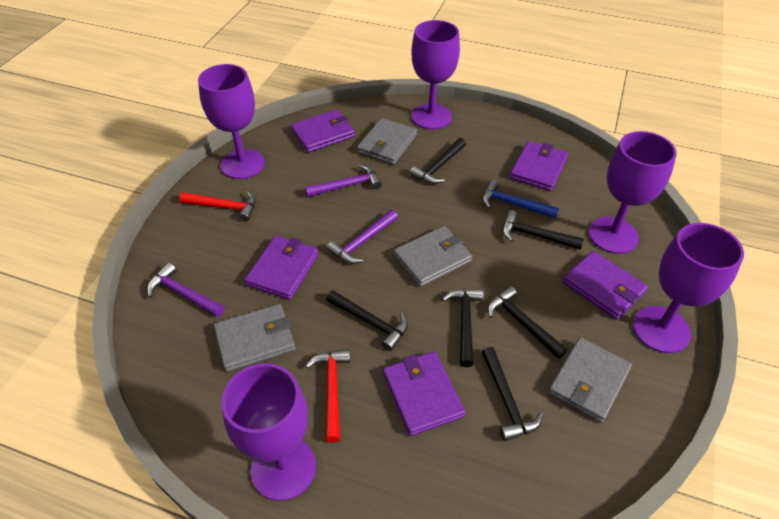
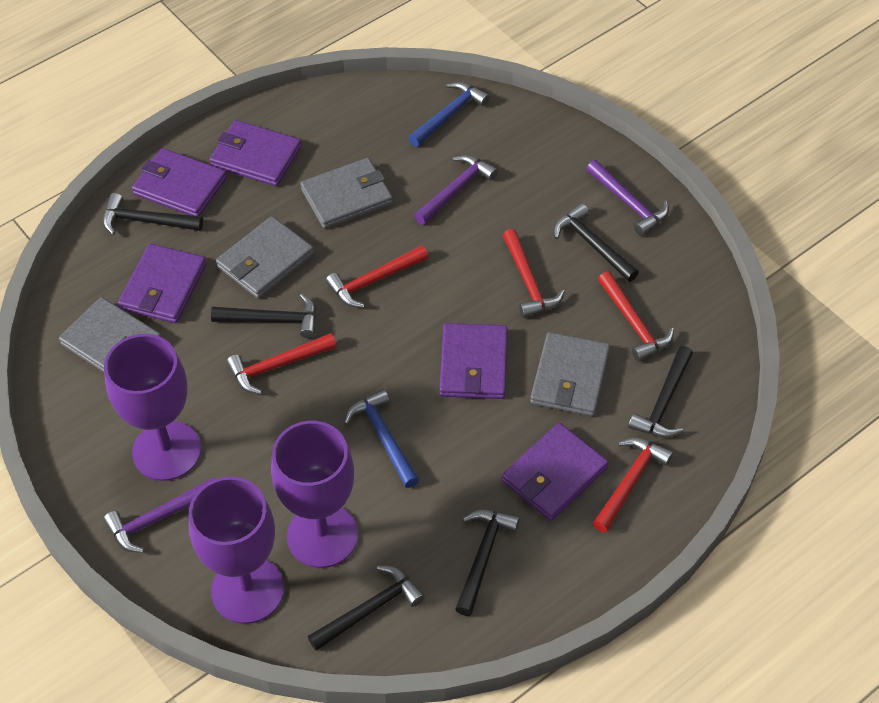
blue hammer: [482,179,559,219] = 1 -> [344,389,419,488] [409,82,490,147] = 2
purple goblet: [198,64,265,179] [221,363,316,501] [411,20,460,129] [588,131,677,254] [633,223,744,353] = 5 -> [104,334,201,481] [189,477,284,624] [271,421,358,568] = 3
red hammer: [179,191,256,222] [306,349,350,443] = 2 -> [226,333,336,394] [326,245,428,308] [503,229,565,318] [593,438,673,533] [598,271,674,362] = 5

